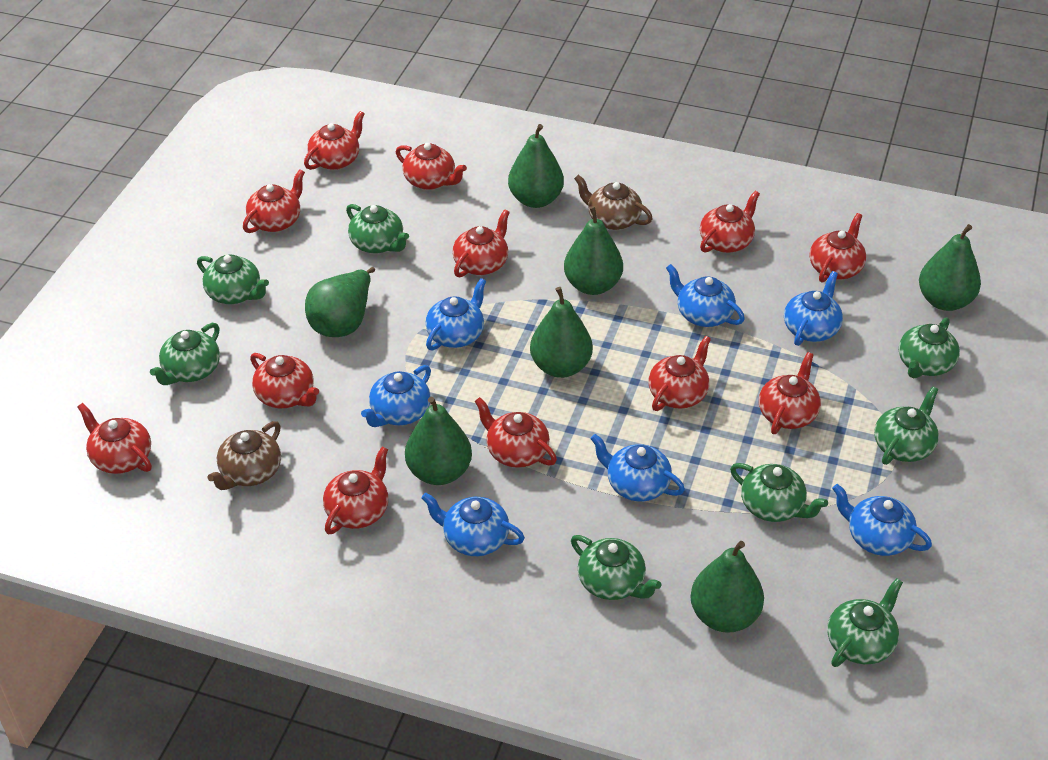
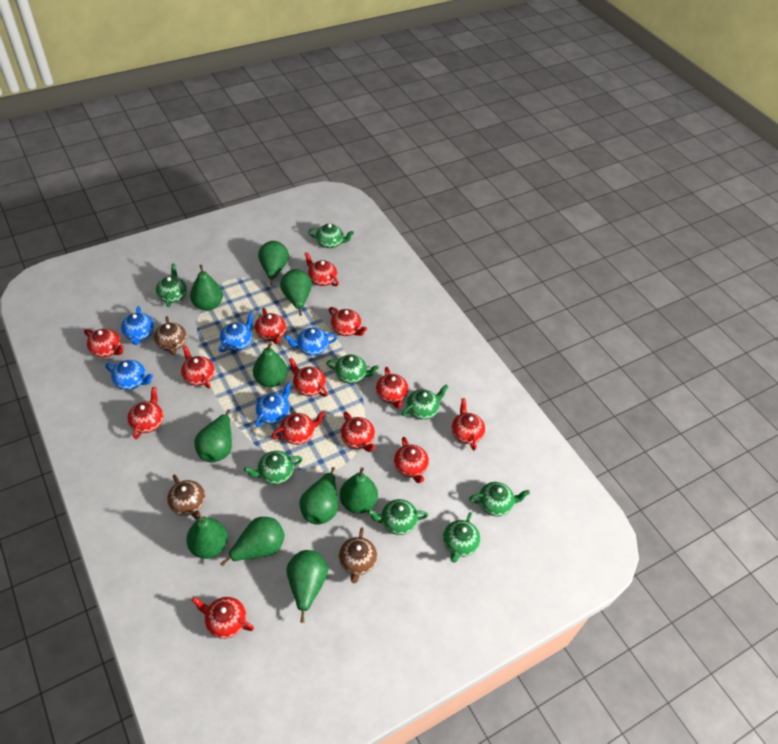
blue teapot: [361,365,431,427] [421,493,525,556] [425,278,486,350] [590,434,685,502] [666,264,745,327] [784,271,843,346] [832,484,932,556] = 7 -> [105,360,153,390] [121,306,154,345] [219,312,254,352] [255,382,291,427] [285,327,337,355] = 5
brown teapot: [208,421,281,490] [574,175,653,230] = 2 -> [154,316,187,355] [167,474,205,519] [339,527,377,583] = 3
green pear: [305,267,375,337] [405,397,472,485] [508,124,564,208] [530,287,593,378] [564,206,623,295] [690,541,764,633] [919,224,981,311] = 7 -> [186,516,228,559] [190,265,223,311] [194,409,232,462] [220,517,285,566] [253,343,288,387] [258,241,289,285] [280,269,312,316] [286,550,328,623] [300,467,338,525] [340,467,378,514] = 10
red teapot: [78,403,152,474] [243,169,305,233] [250,353,319,408] [304,111,365,170] [323,447,388,534] [396,143,467,190] [452,209,510,278] [474,397,557,468] [648,336,711,411] [700,191,760,253] [759,352,821,434] [810,213,866,283] = 12 -> [84,329,124,357] [127,387,163,439] [181,345,215,388] [191,597,254,639] [255,308,286,344] [272,411,326,445] [289,357,328,397] [305,252,339,286] [329,307,367,336] [341,412,376,452] [376,367,409,408] [394,437,429,483] [452,398,485,450] = 13

